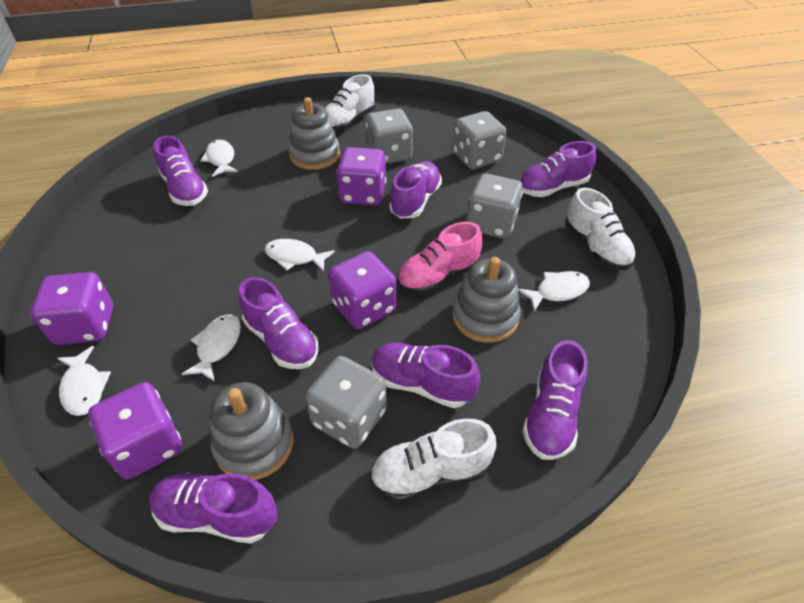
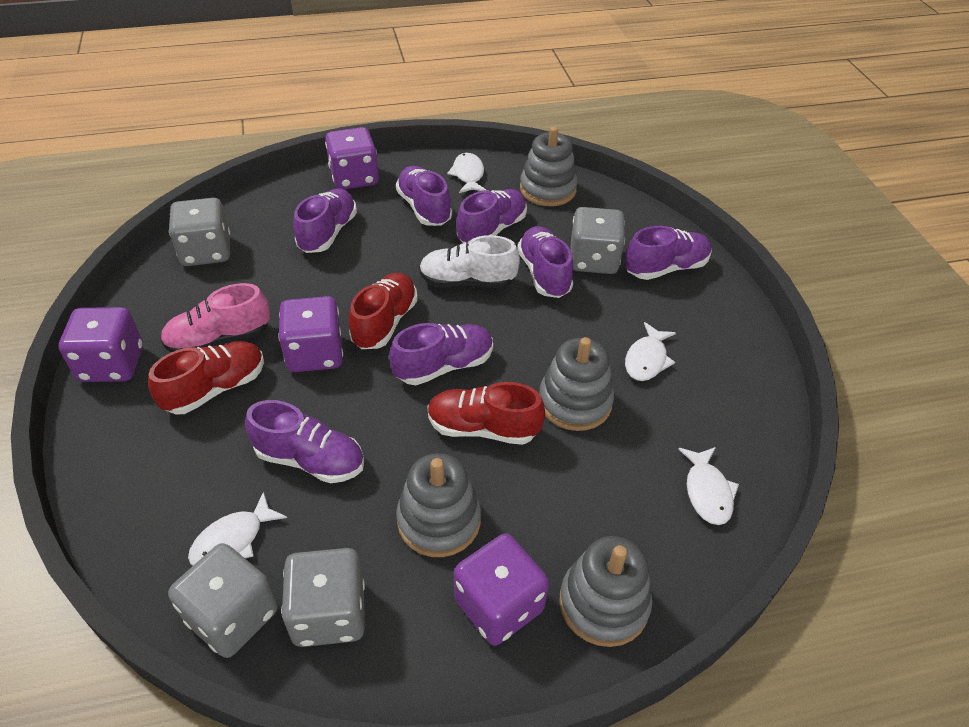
grey stacking toy: [210,382,294,480] [288,97,340,170] [453,257,521,343] = 3 -> [396,453,481,557] [520,126,578,206] [539,337,614,431] [559,536,652,647] = 4
red shoe: none = 0 -> [148,341,264,414] [349,273,418,349] [428,382,545,445] = 3
white fish: [57,346,111,416] [182,314,241,382] [200,140,238,177] [264,239,335,272] [518,271,590,312] = 5 -> [188,491,287,565] [447,153,487,193] [625,322,676,381] [678,447,739,525] = 4
white shoe: [325,74,375,131] [370,418,497,502] [565,188,636,270] = 3 -> [419,235,520,288] = 1

